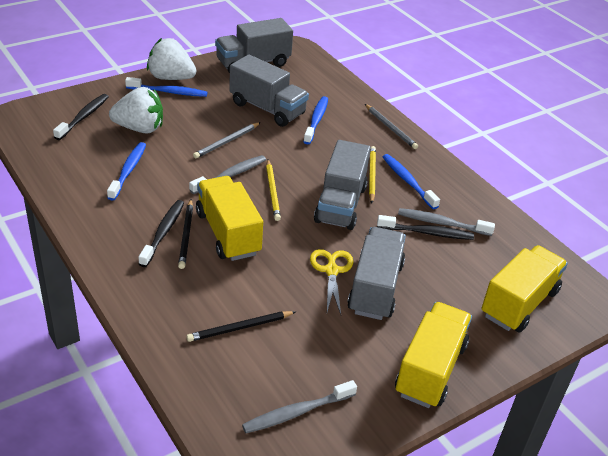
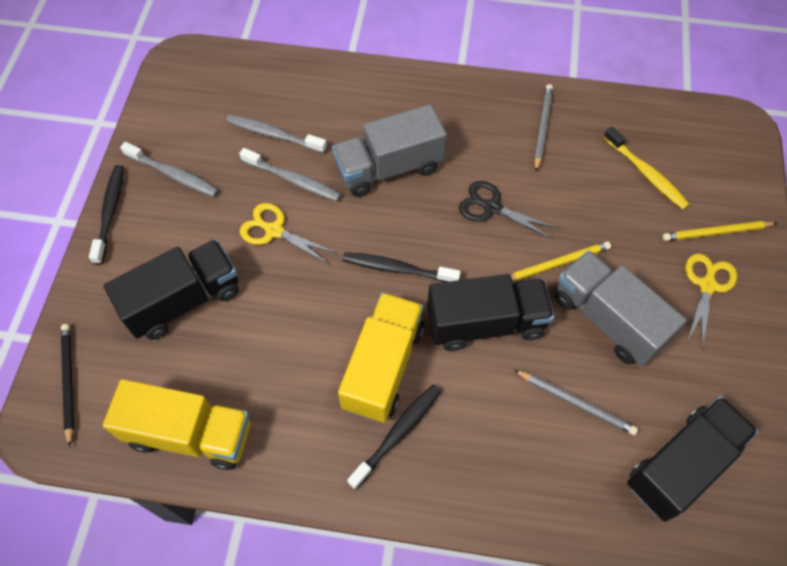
black pencil: [178,199,193,269] [186,311,295,342] = 2 -> [61,324,74,447] = 1
black scissors: none = 0 -> [459,181,558,239] = 1
black truck: none = 0 -> [104,239,239,340] [427,274,554,351] [627,396,758,522] = 3
blue toothbrush: [107,142,146,201] [125,77,207,97] [303,96,328,144] [383,154,440,209] = 4 -> none = 0
grey truck: [215,18,293,73] [229,54,309,127] [314,140,371,230] [347,227,406,320] = 4 -> [332,104,447,197] [555,250,687,366] = 2
white strawberry: [109,87,163,134] [147,38,197,80] = 2 -> none = 0
yellow scissors: [310,249,353,314] = 1 -> [239,203,337,264] [686,254,737,350] = 2
yellow toothbrush: none = 0 -> [603,127,689,209] = 1
yellow truck: [196,176,263,261] [395,302,472,408] [481,245,568,333] = 3 -> [103,379,250,470] [338,292,424,423] = 2

